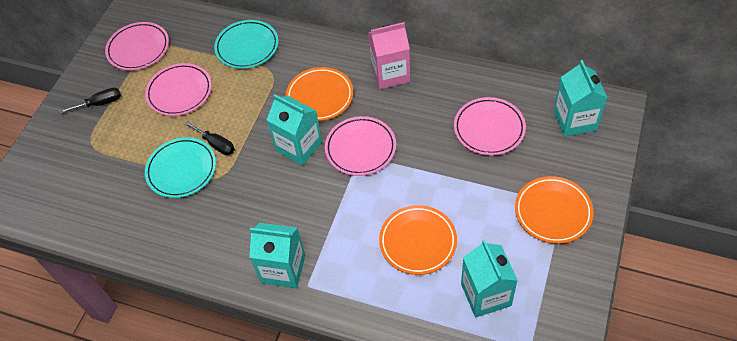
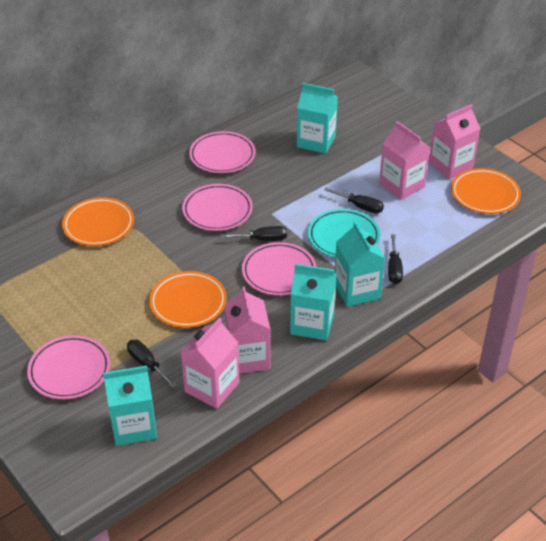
black screwdriver: [60,88,121,114] [184,121,235,155] = 2 -> [127,340,177,387] [221,226,287,241] [324,188,384,213] [388,234,403,284] = 4
pink carton: [368,22,410,89] = 1 -> [181,318,239,409] [224,286,271,374] [379,121,430,200] [429,104,481,179] = 4
turquoise plate: [145,137,216,198] [214,20,279,69] = 2 -> [308,209,380,257] = 1

